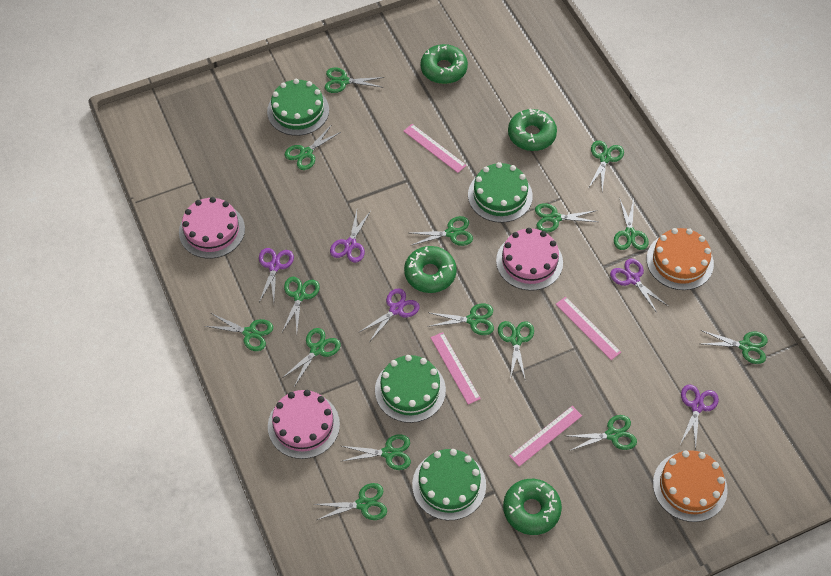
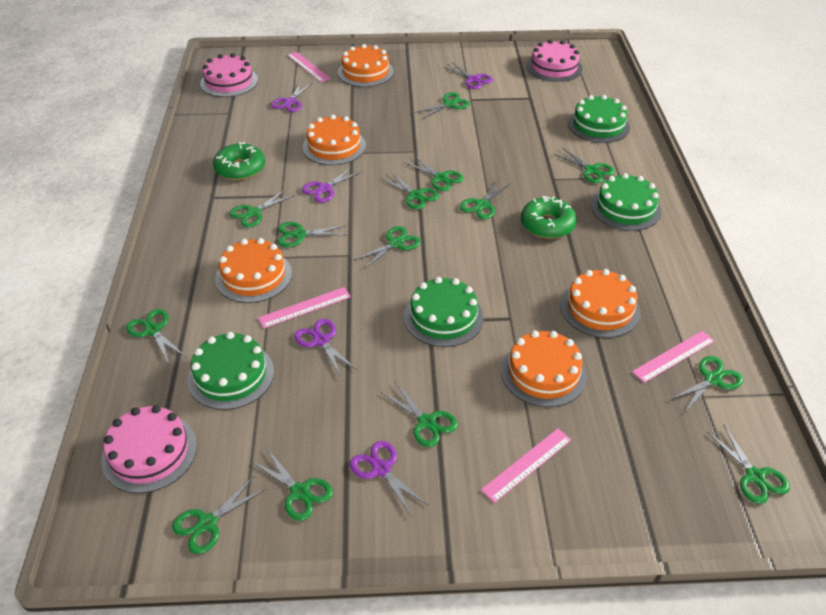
green donut: [404,246,457,293] [420,44,468,84] [503,479,562,535] [508,109,557,151] = 4 -> [213,142,265,180] [521,196,577,239] = 2
green scissors: [205,313,273,351] [282,277,320,332] [282,328,341,387] [285,126,341,170] [313,483,387,520] [325,68,384,93] [340,434,411,470] [410,216,473,246] [428,303,494,335] [498,321,534,381] [535,203,598,232] [568,415,637,451] [589,141,624,190] [614,199,649,250] [701,330,768,364] = 15 -> [126,309,186,364] [172,477,266,554] [229,189,295,227] [251,449,333,521] [278,222,347,247] [354,226,421,269] [380,172,439,209] [380,382,458,447] [404,156,464,191] [414,92,470,119] [460,180,511,219] [553,148,615,183] [669,356,743,412] [707,425,790,504] = 14
orange cake: [647,228,714,290] [653,450,728,522] = 2 -> [215,238,292,303] [302,115,366,165] [338,44,394,87] [501,330,587,407] [561,269,641,338] = 5

